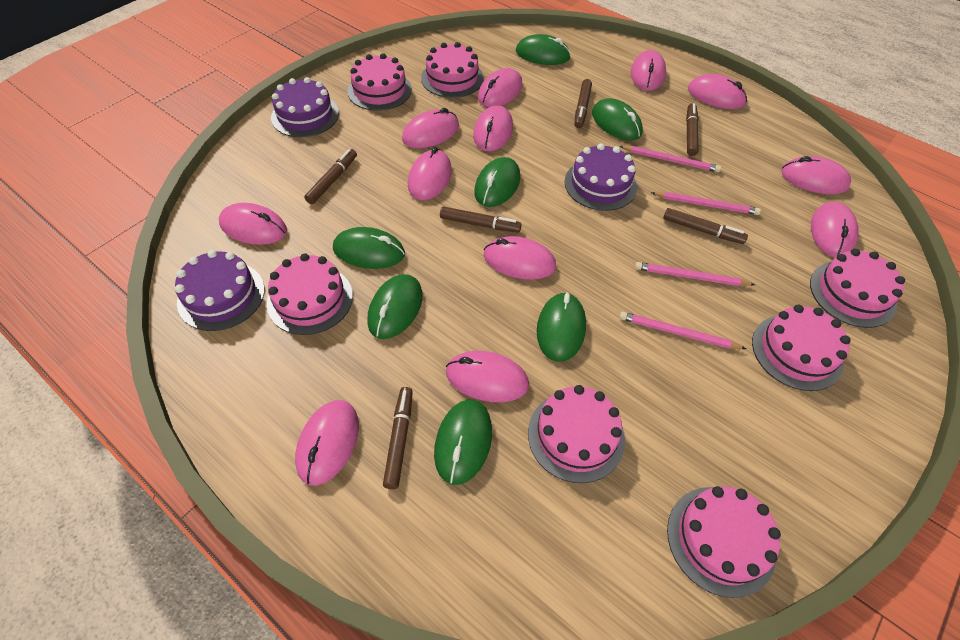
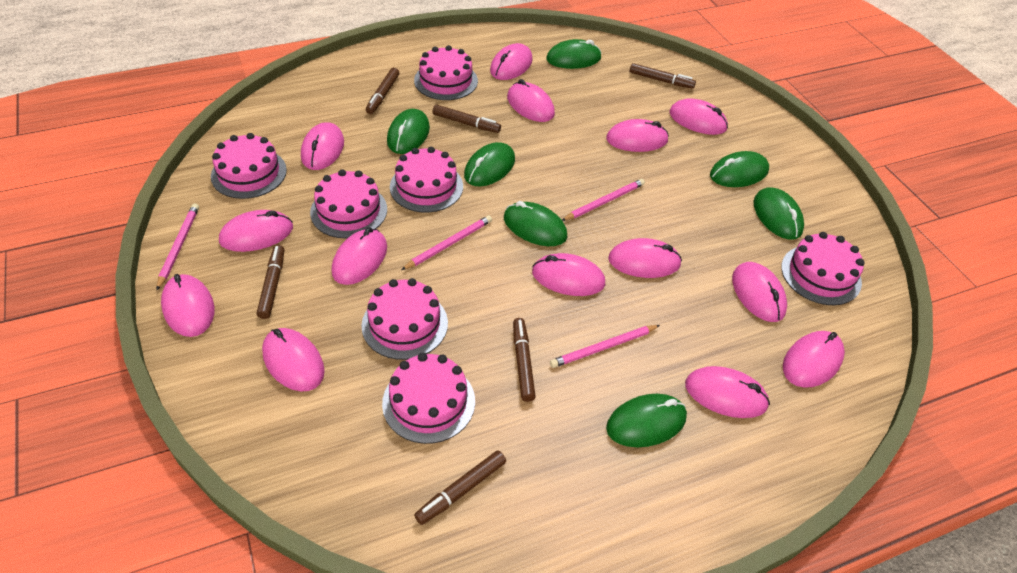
pink mouse: [219,203,287,245] [295,400,359,486] [402,108,459,148] [408,147,452,200] [446,351,529,402] [473,105,513,151] [478,68,523,107] [484,236,556,280] [631,50,666,91] [688,74,747,109] [781,156,851,194] [811,202,859,258] = 12 -> [161,274,214,337] [219,210,293,252] [262,328,325,391] [301,122,344,170] [332,227,387,285] [490,43,533,80] [507,79,555,122] [532,253,605,296] [606,119,669,152] [608,238,682,278] [669,98,728,135] [685,366,770,418] [732,262,787,322] [783,331,845,388] = 14
purple cake: [175,250,265,331] [271,77,339,137] [564,143,637,211] = 3 -> none = 0

